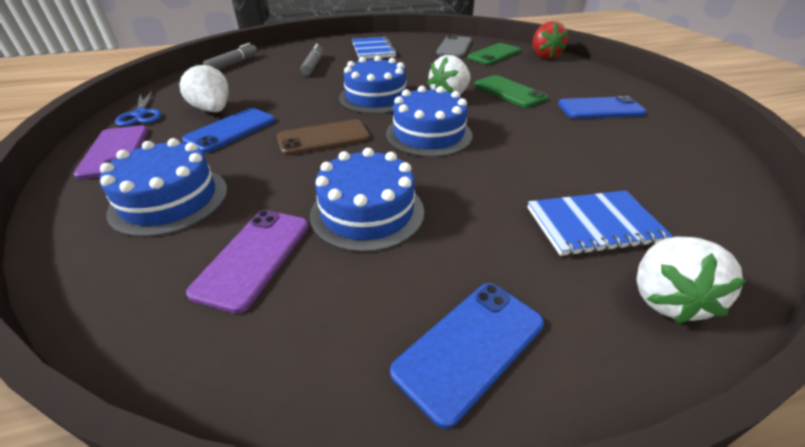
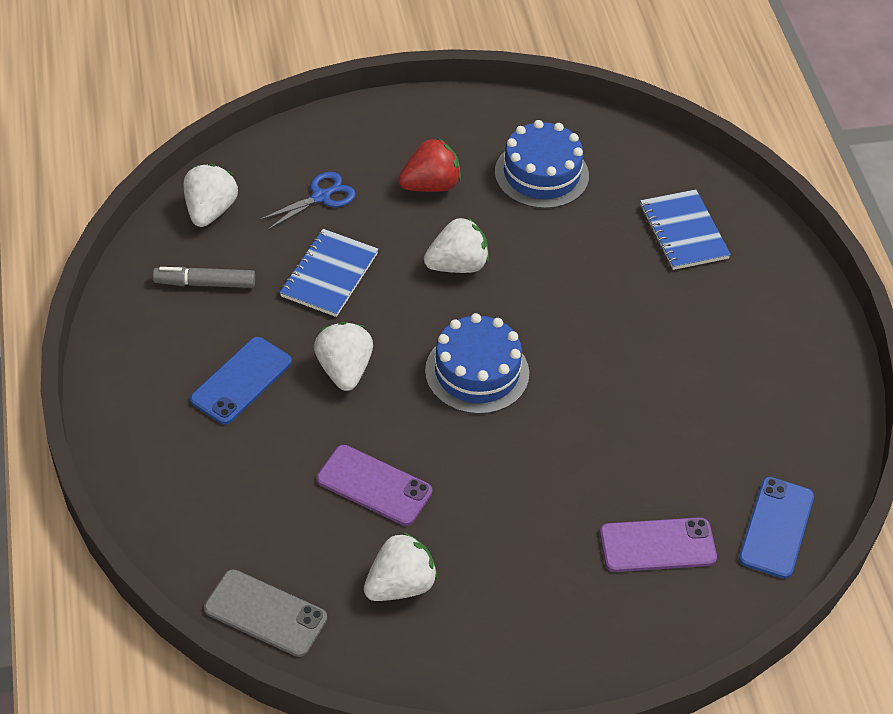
blue cake: [100,138,227,237] [310,148,424,252] [339,56,408,114] [386,86,473,157] = 4 -> [425,313,529,414] [495,120,589,209] = 2
blue phone: [182,108,275,153] [390,283,544,429] [558,96,647,119] = 3 -> [190,337,292,425] [739,477,814,579] = 2
brown phone: [277,119,370,155] = 1 -> none = 0
green phone: [467,43,521,65] [474,75,548,108] = 2 -> none = 0
grey marker: [203,43,257,70] [300,44,323,76] = 2 -> [153,267,255,288] = 1
white strawberry: [179,64,228,112] [427,55,470,95] [637,237,746,324] = 3 -> [184,164,238,227] [314,322,373,391] [364,532,438,601] [424,217,489,273] = 4

